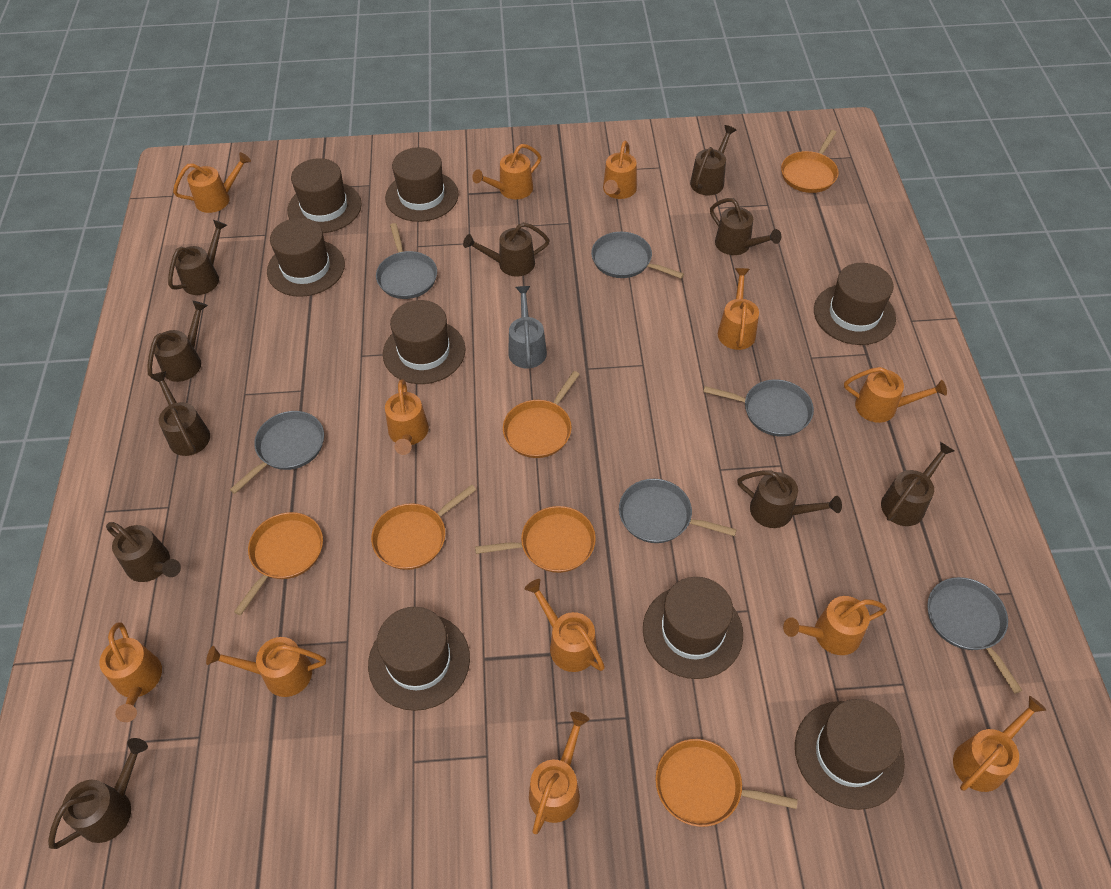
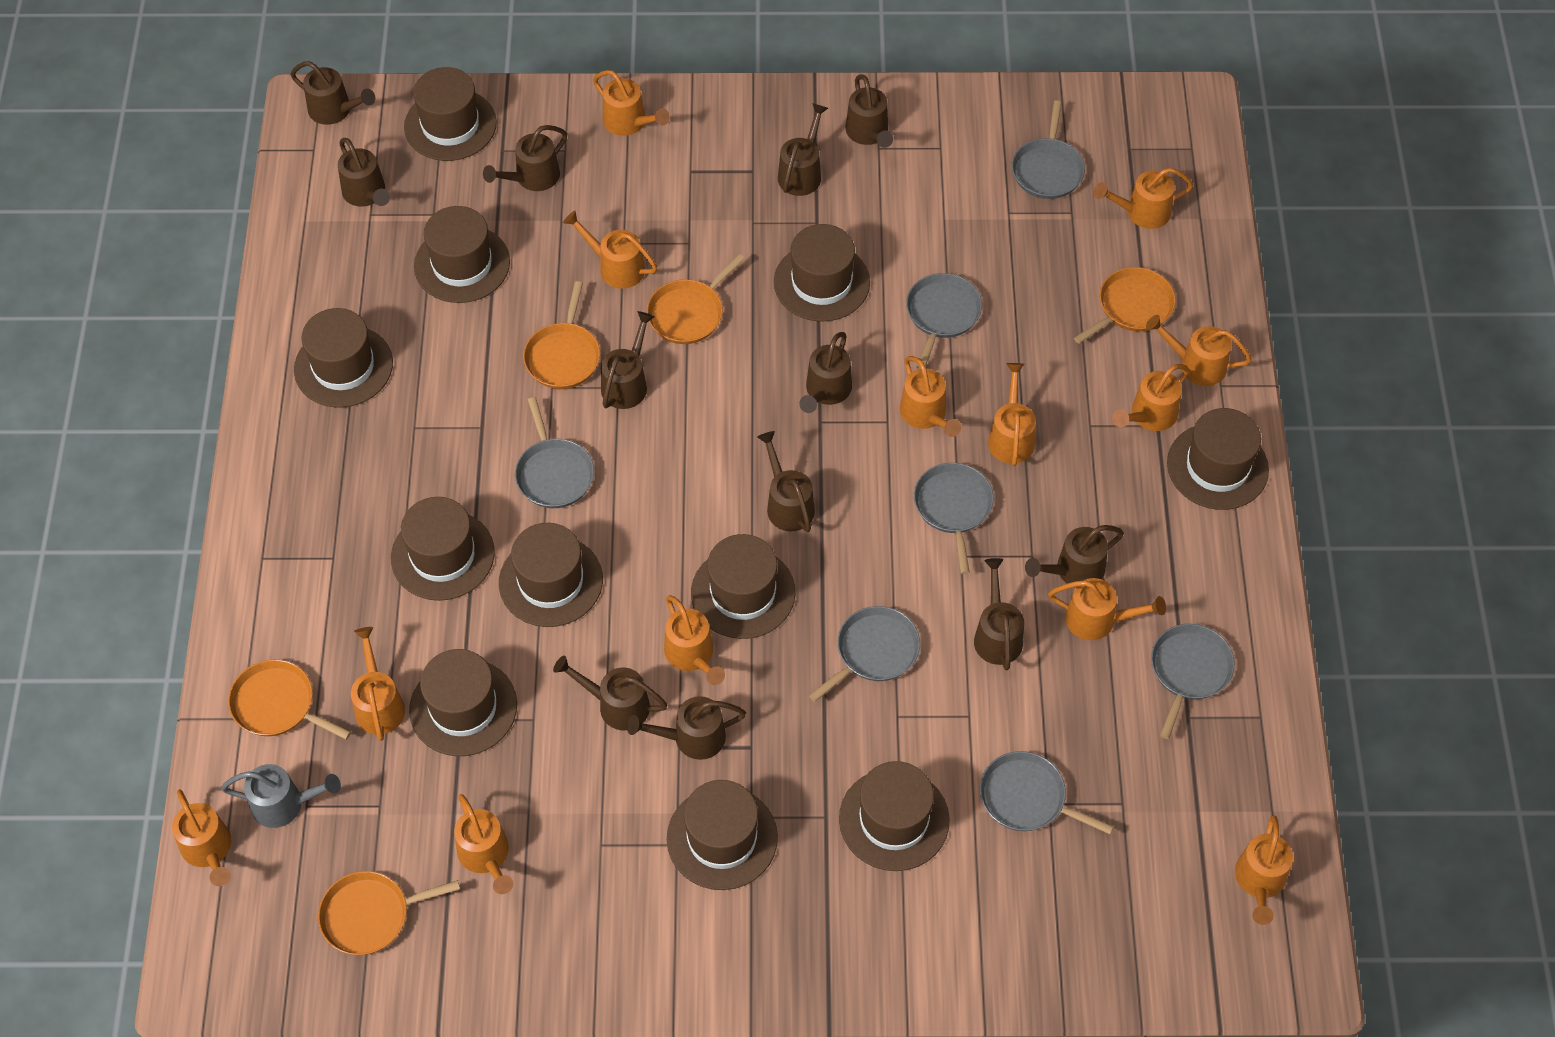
brown hat: [267,218,345,297] [287,158,362,233] [368,607,470,711] [383,300,466,384] [385,147,459,222] [643,577,743,679] [795,699,905,810] [814,263,896,345] = 8 -> [294,308,393,408] [391,497,495,601] [404,67,497,161] [409,649,517,756] [414,206,510,303] [499,523,603,627] [667,780,778,890] [691,534,795,639] [774,224,870,322] [839,761,950,871] [1167,408,1269,510] = 11
brown watering can: [48,738,148,849] [106,522,181,582] [147,301,208,382] [151,371,210,456] [168,220,227,295] [463,222,550,277] [690,125,736,195] [710,198,782,255] [737,470,842,528] [881,442,954,526] = 10 -> [290,61,375,125] [338,138,390,207] [483,125,567,191] [553,656,668,730] [601,311,655,409] [627,696,746,760] [757,431,815,532] [778,103,828,196] [799,332,852,413] [845,74,893,148] [974,558,1024,670] [1025,525,1124,588] = 12
grey pan: [230,411,324,494] [376,223,437,299] [591,232,684,279] [619,479,737,543] [703,379,814,437] [927,577,1022,694] = 6 -> [515,397,594,508] [809,606,920,702] [906,273,982,369] [914,463,994,574] [980,751,1114,834] [1012,100,1085,199] [1151,624,1235,739] = 7
orange pan: [234,512,323,615] [371,485,476,570] [475,506,596,573] [503,371,580,458] [655,739,798,827] [781,130,839,193] = 6 -> [228,659,351,740] [318,871,460,955] [523,281,600,389] [647,254,745,344] [1074,267,1176,344] = 5
orange watering can: [99,622,162,722] [173,152,251,213] [206,637,326,697] [385,379,429,455] [472,144,541,199] [525,579,605,672] [529,712,589,834] [603,141,637,199] [718,268,759,350] [783,596,887,655] [844,367,947,423] [953,696,1046,792] = 12 -> [172,790,231,886] [351,627,405,741] [454,794,513,894] [563,210,657,289] [593,70,670,136] [664,595,725,685] [900,356,961,437] [988,363,1036,466] [1048,578,1166,640] [1094,168,1193,229] [1112,364,1190,431] [1146,315,1252,386] [1235,815,1293,925] = 13

